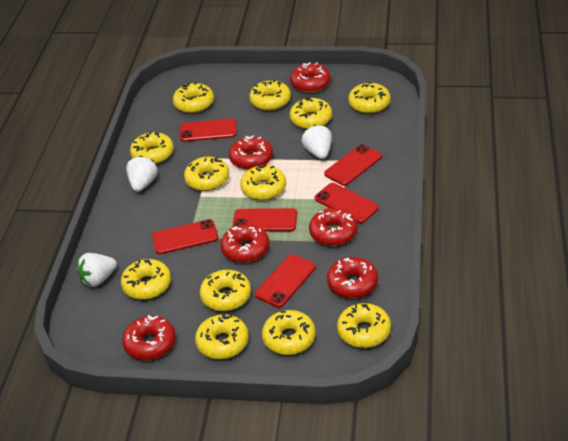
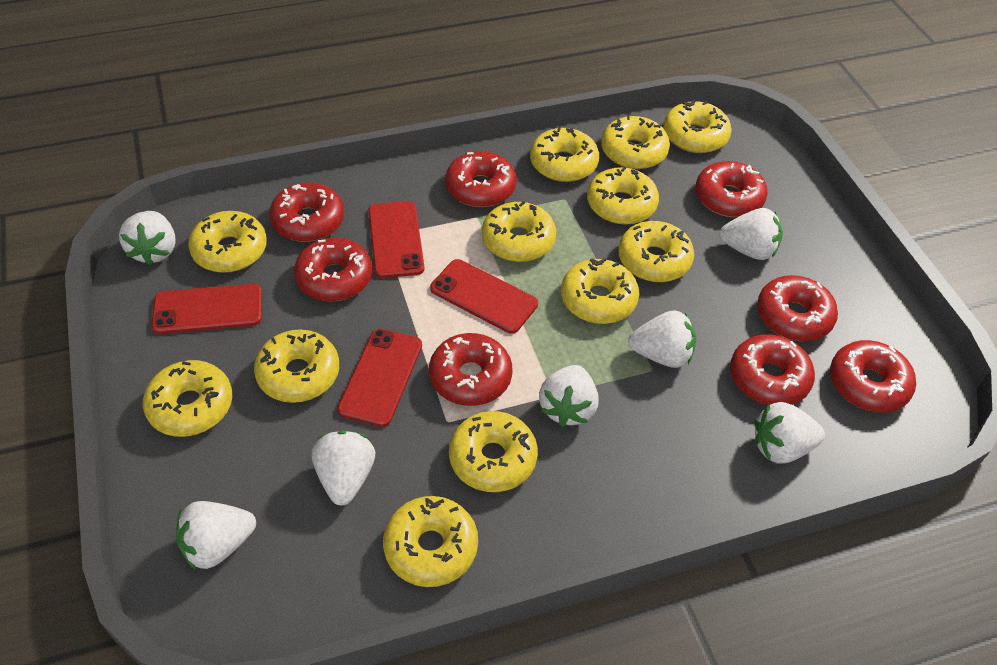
red donut: [122,315,176,360] [220,224,270,263] [229,135,273,170] [290,62,331,93] [309,208,358,246] [327,257,378,298] = 6 -> [269,183,345,242] [294,238,372,302] [429,333,512,406] [445,151,517,207] [696,161,768,217] [730,334,815,405] [757,275,838,342] [830,340,916,413] = 8
red phone: [152,219,219,254] [180,119,237,142] [232,208,297,232] [255,254,316,308] [314,183,379,223] [324,144,382,186] = 6 -> [152,284,262,334] [337,329,422,427] [368,201,424,278] [430,259,538,334] = 4
white strawberry: [77,253,117,287] [126,156,158,192] [302,125,332,159] = 3 -> [119,211,176,265] [176,501,256,570] [312,430,375,505] [539,365,599,427] [628,311,696,368] [719,208,783,260] [755,402,825,464] = 7

